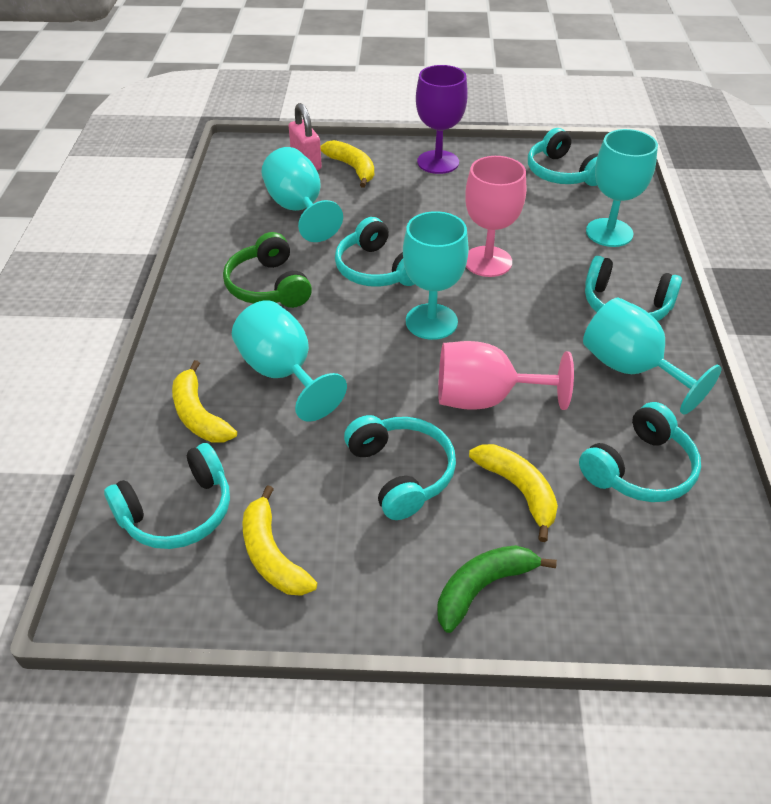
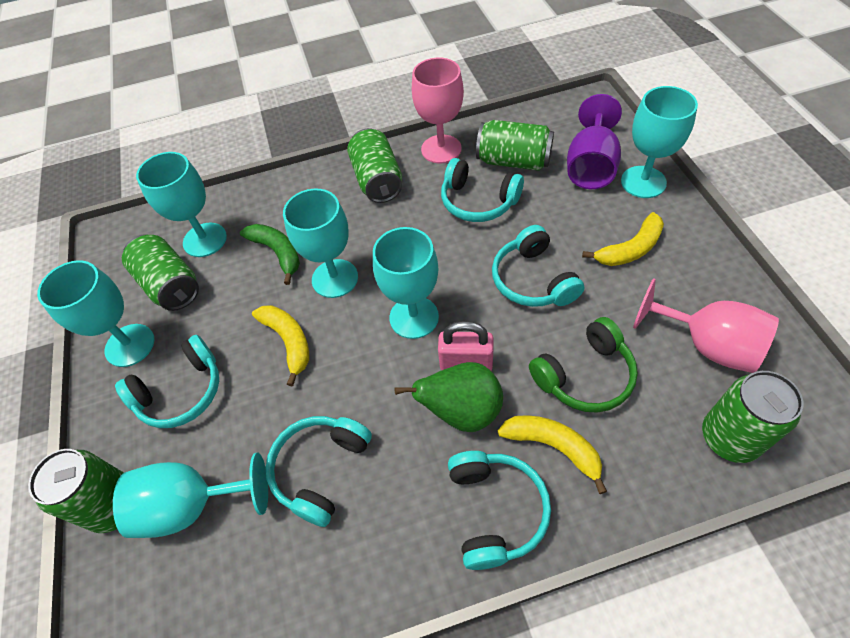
green can: none = 0 -> [28,449,124,533] [122,235,199,311] [347,128,402,203] [476,120,554,171] [702,371,804,463] = 5
green pear: none = 0 -> [394,362,503,432] = 1
turquoise goblet: [232,300,347,422] [261,147,343,242] [403,211,469,340] [583,297,722,415] [586,129,658,247] = 5 -> [37,260,154,367] [113,453,268,538] [136,152,227,257] [283,189,358,298] [373,227,439,339] [621,86,698,198] = 6
turquoise headphones: [104,443,230,549] [335,217,415,287] [344,415,456,520] [528,128,598,186] [579,402,701,502] [585,256,682,321] = 6 -> [115,335,219,428] [265,416,372,527] [441,158,524,222] [448,451,551,570] [492,225,584,307] = 5
yellow banana: [172,360,237,443] [242,485,317,596] [320,140,374,188] [469,444,558,542] = 4 -> [252,305,309,387] [498,415,607,494] [582,212,664,266] = 3

